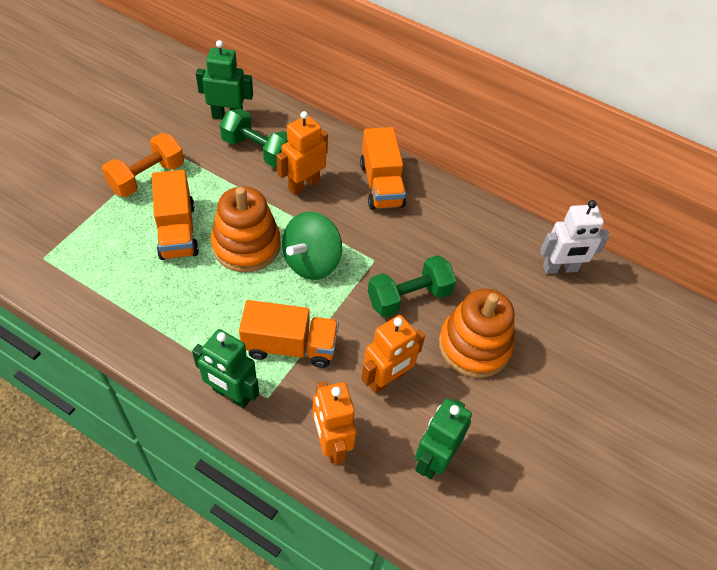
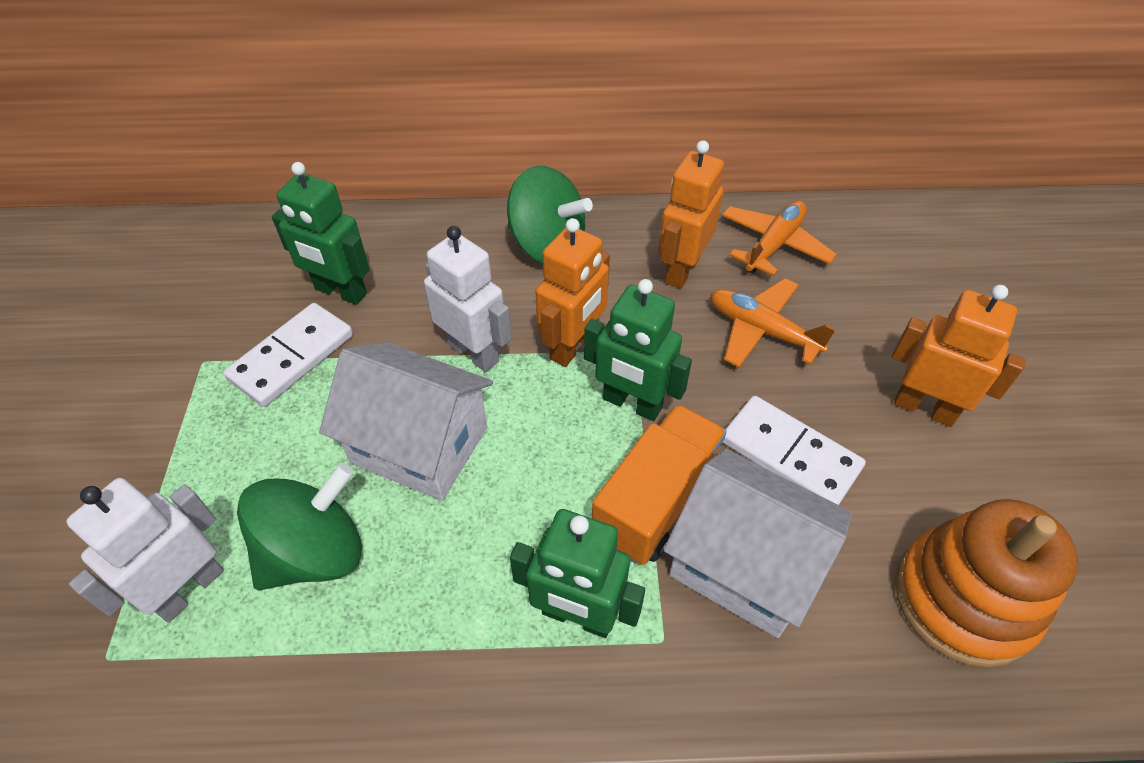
green dumbbell: [220,109,288,168] [368,255,456,317] = 2 -> none = 0
green spinning top: [282,212,342,280] = 1 -> [237,463,362,590] [507,166,593,263] = 2
orange dumbbell: [102,133,184,197] = 1 -> none = 0
orange plane: none = 0 -> [711,278,836,367] [722,200,837,276] = 2
orange stacking toy: [211,186,281,272] [439,289,515,378] = 2 -> [895,499,1078,668] = 1
orange truck: [152,170,199,260] [239,300,339,368] [360,127,406,210] = 3 -> [592,404,727,565] = 1
white domino: none = 0 -> [223,303,353,407] [723,396,866,505] = 2
white house: none = 0 -> [319,342,493,501] [664,449,852,638] = 2
white robot: [540,200,610,274] = 1 -> [66,478,224,623] [424,226,512,372] = 2

